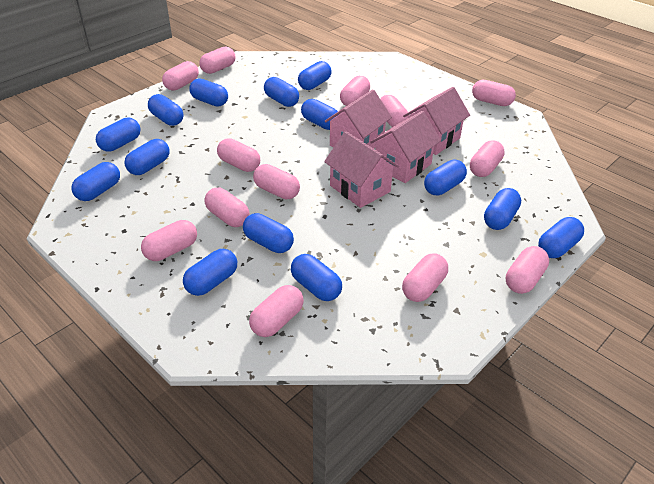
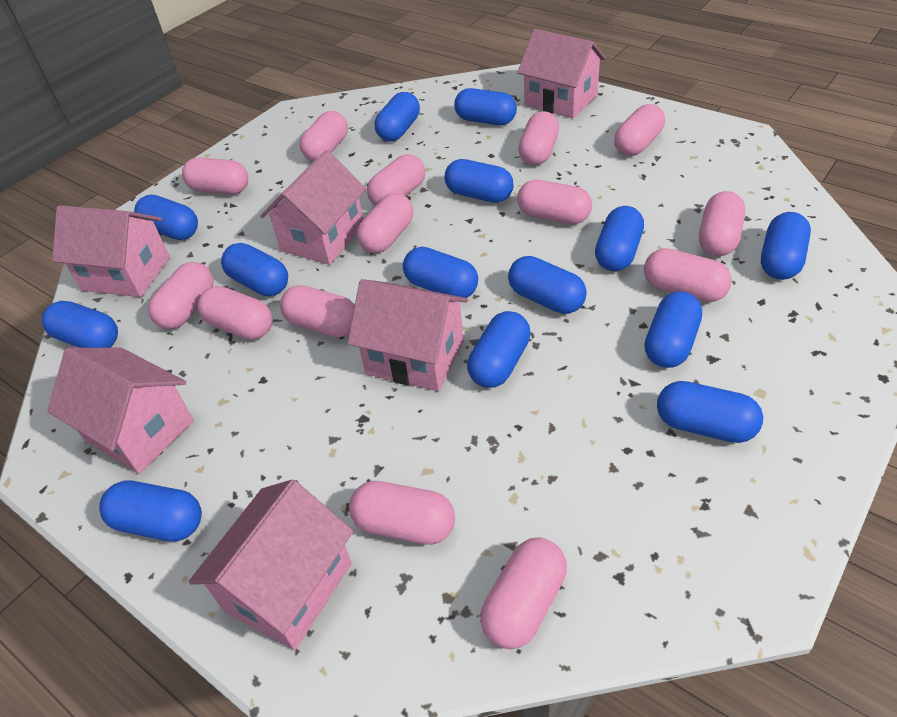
pink capsule: [141,220,197,261] [162,61,199,91] [199,46,235,74] [204,188,249,227] [217,138,260,172] [249,285,304,337] [253,164,300,199] [340,76,370,106] [380,95,409,127] [402,253,448,302] [470,140,505,177] [472,80,516,106] [506,246,549,294] = 13 -> [148,262,214,329] [182,157,248,195] [198,286,272,340] [280,285,355,337] [300,111,348,161] [349,481,455,545] [357,193,413,253] [367,154,425,206] [480,538,567,649] [517,180,592,224] [518,111,559,165] [614,104,665,156] [644,248,732,302] [699,191,745,256] = 14
pink house: [324,131,399,208] [325,89,392,149] [370,111,441,183] [403,87,470,155] = 4 -> [47,348,194,474] [52,205,170,297] [189,479,353,650] [260,150,366,265] [348,279,468,391] [517,29,606,118] = 6

